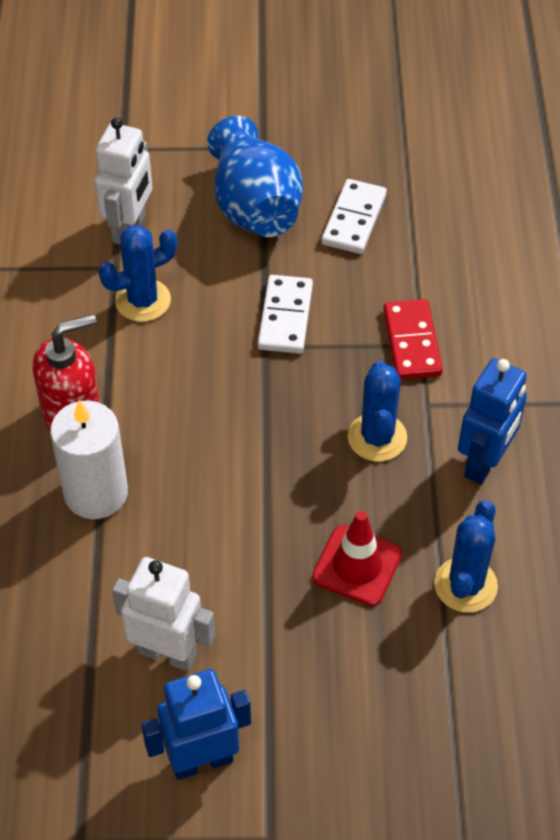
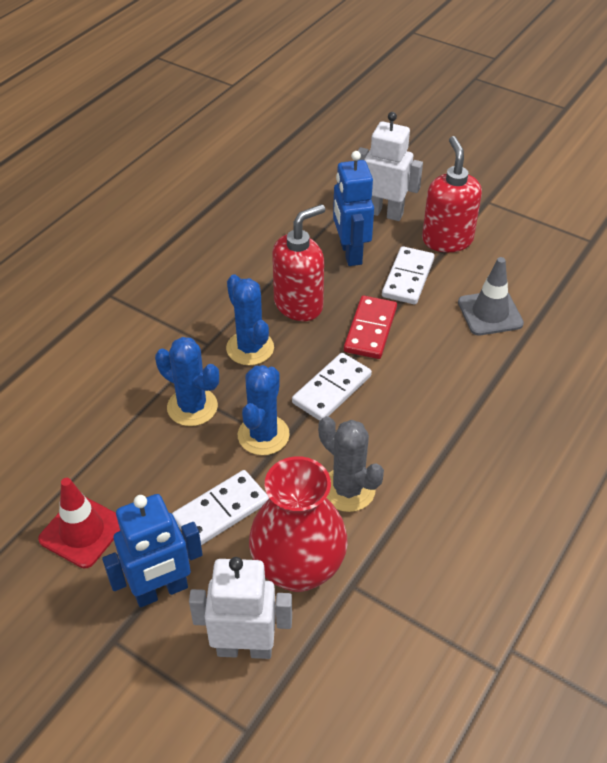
blue vase: [207,116,303,237] = 1 -> none = 0
grey cactus: none = 0 -> [318,416,384,512] = 1
grey traffic cone: none = 0 -> [458,257,524,335] = 1
red soap dispenser: [32,314,100,431] = 1 -> [272,204,325,321] [422,136,482,252] = 2
red vase: none = 0 -> [249,456,348,592] = 1
white candle: [50,400,128,519] = 1 -> none = 0
white domino: [258,275,313,354] [322,179,387,254] = 2 -> [172,470,269,545] [292,353,372,421] [382,246,434,304] = 3

